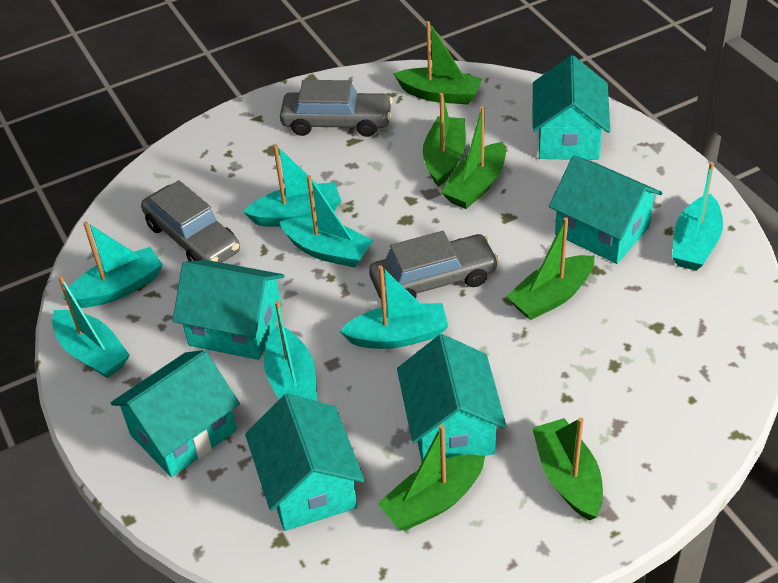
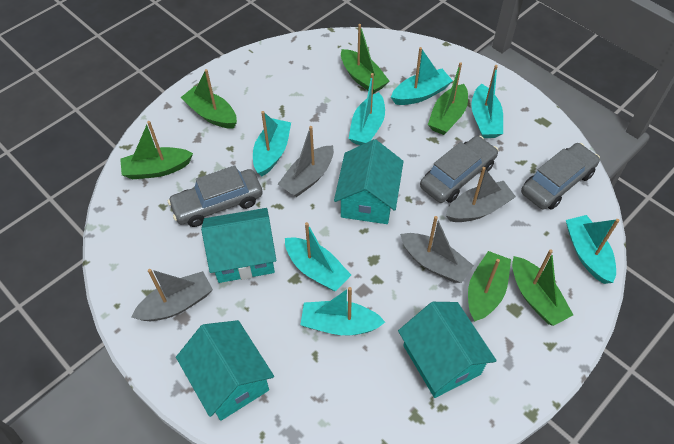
grey boat: none = 0 -> [131,269,213,321] [278,126,334,197] [400,216,474,283] [446,167,516,222] = 4
turquoise house: [111,350,240,477] [173,260,285,360] [245,393,365,531] [397,334,507,461] [532,55,610,160] [549,155,662,264] = 6 -> [176,320,274,421] [201,208,276,283] [334,139,404,224] [398,302,497,398] = 4

